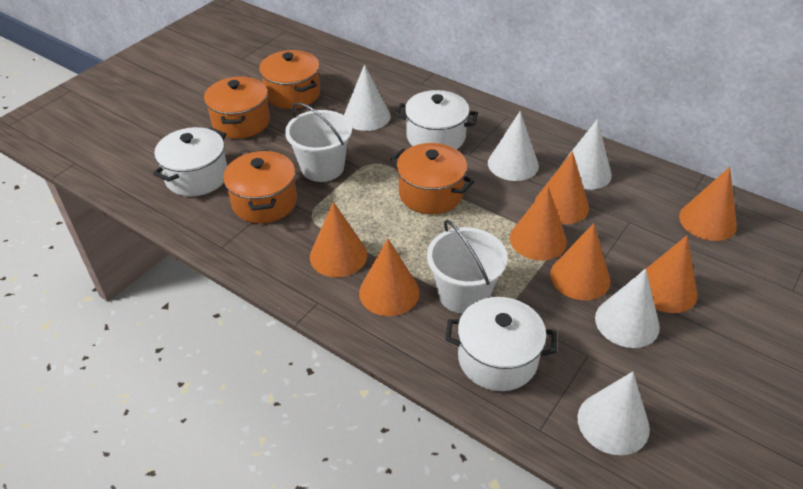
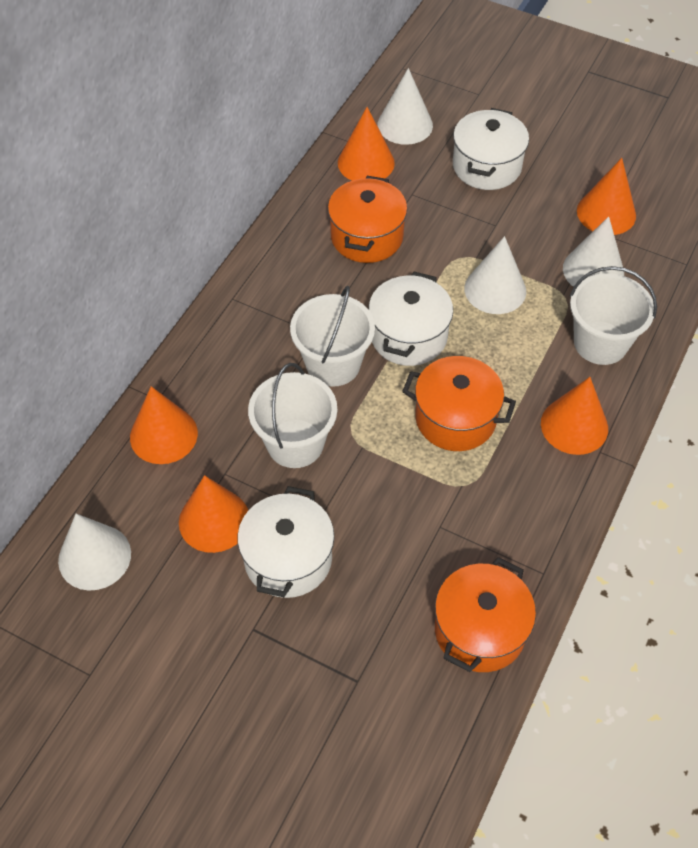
orange cone: [310,202,367,277] [359,239,420,316] [510,186,567,261] [535,151,589,224] [550,223,610,300] [646,235,698,313] [679,167,737,241] = 7 -> [130,386,198,464] [179,475,248,553] [338,107,395,181] [541,377,608,455] [577,158,636,235] = 5
orange pot: [204,76,270,139] [223,150,297,224] [259,50,320,109] [391,143,474,215] = 4 -> [328,176,407,263] [402,356,516,451] [435,557,536,672] = 3
white bucket: [285,102,352,182] [427,220,508,314] = 2 -> [248,363,337,468] [290,286,375,387] [570,266,657,365] = 3
white cone: [344,64,391,131] [488,111,539,181] [561,119,612,190] [577,372,650,455] [595,268,660,348] = 5 -> [58,514,131,590] [378,68,433,145] [464,236,526,314] [563,216,624,287] = 4

